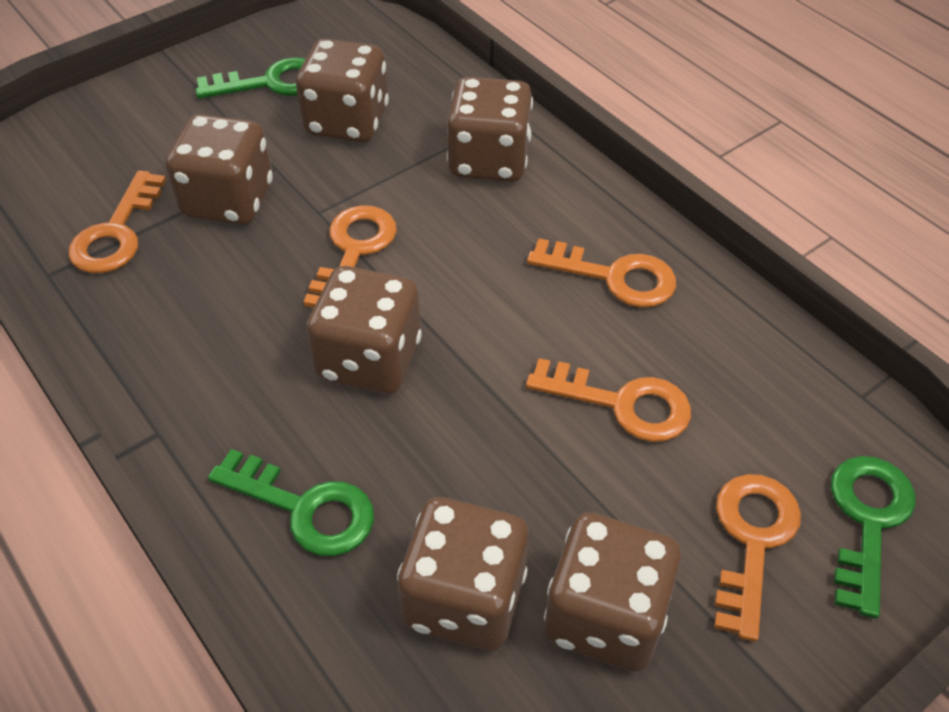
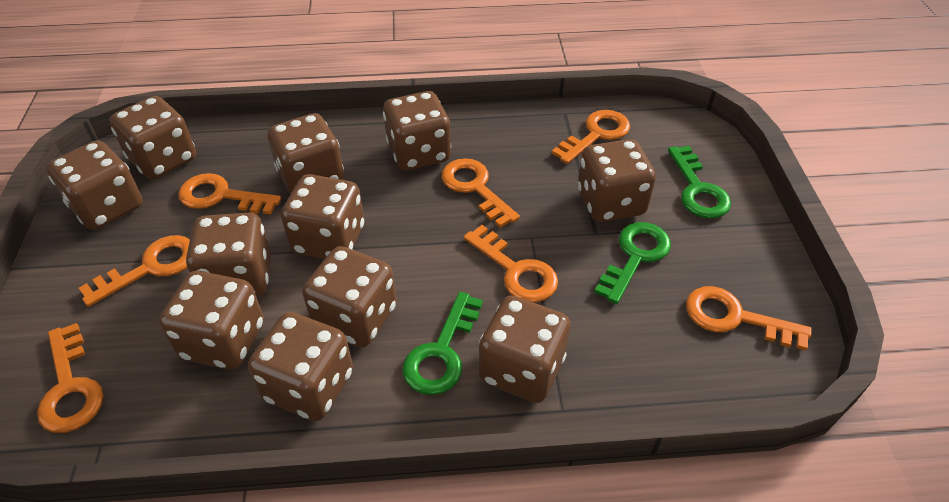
brown dice: [166,114,273,225] [296,39,389,142] [307,266,422,394] [397,497,529,651] [447,77,533,182] [544,512,681,672] = 6 -> [47,140,143,230] [109,96,196,180] [159,271,264,370] [186,213,271,297] [248,312,353,421] [268,113,344,194] [281,174,364,259] [302,246,397,347] [383,91,451,170] [479,295,570,403] [577,139,656,222] = 11
orange key: [68,170,166,273] [303,205,397,308] [526,358,691,442] [527,238,676,308] [714,474,801,642] = 5 -> [37,323,104,433] [79,235,190,307] [178,173,281,215] [441,158,520,228] [464,225,558,303] [552,110,630,164] [686,286,812,351] = 7

